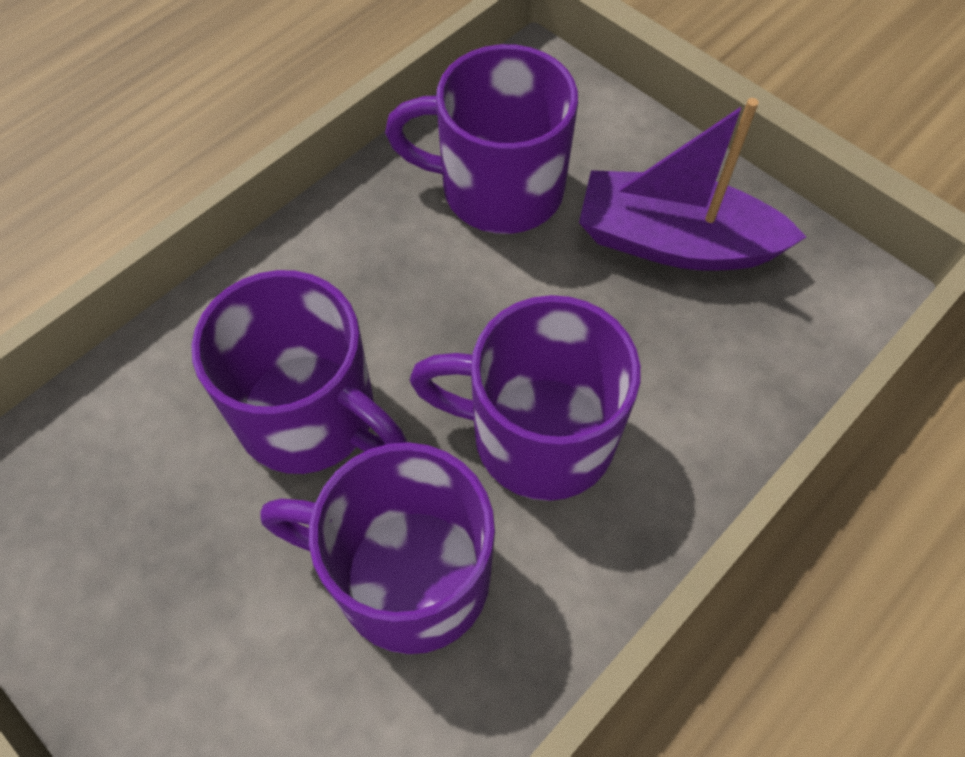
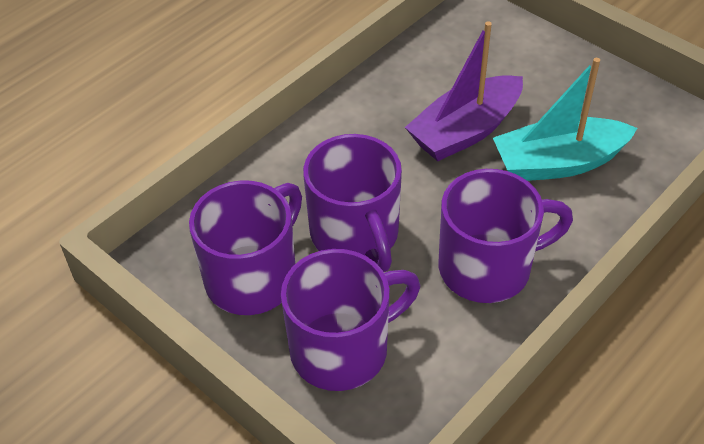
turquoise boat: none = 0 -> [493,58,637,181] = 1

